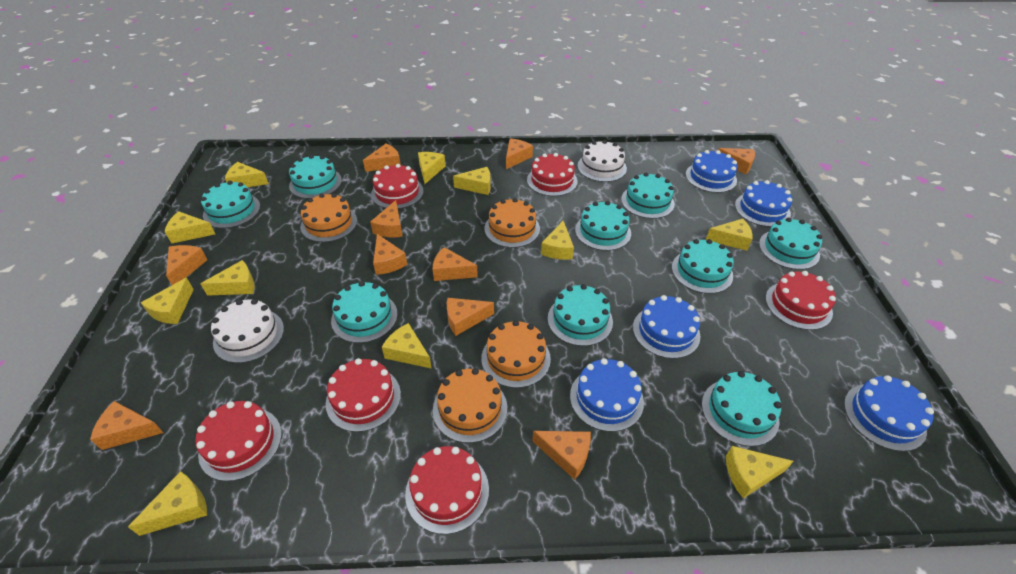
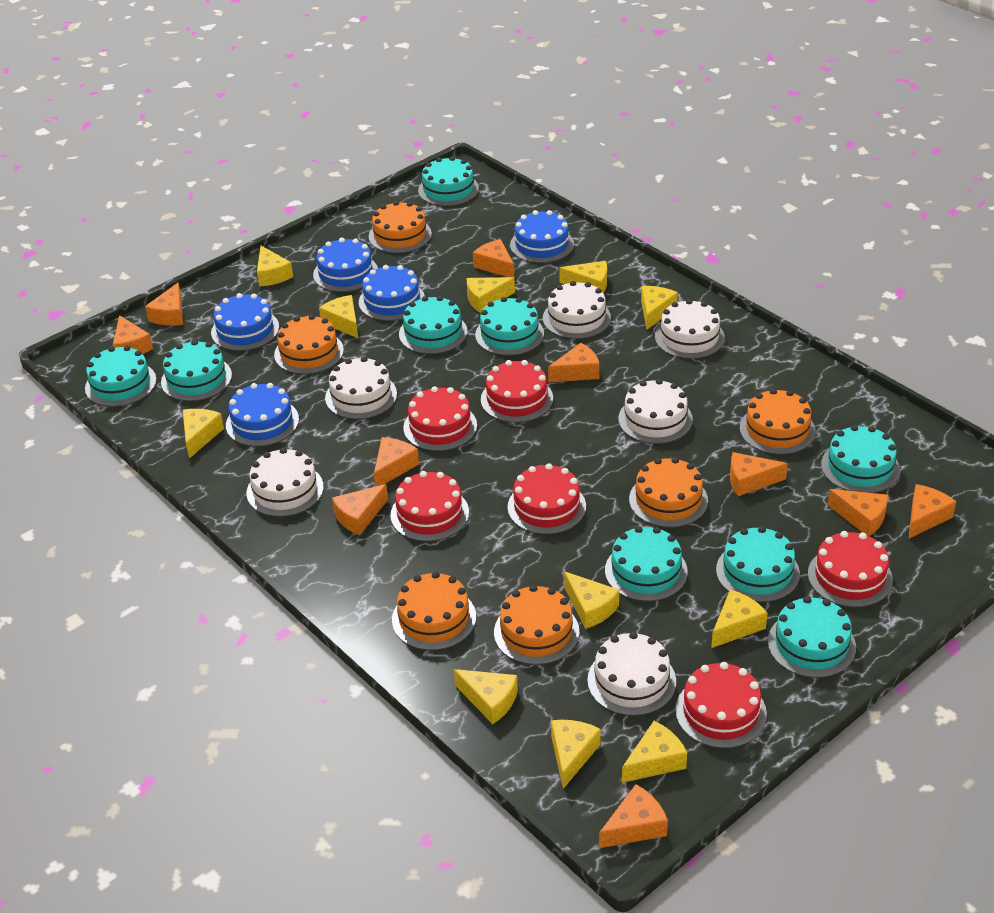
orange cake: [300,193,357,242] [433,368,507,443] [481,320,551,388] [484,198,540,248] = 4 -> [274,315,344,374] [369,201,432,253] [392,572,476,650] [494,585,579,665] [629,457,708,527] [740,388,816,455] = 6
white cake: [211,299,284,363] [578,140,627,182] = 2 -> [246,448,324,517] [325,356,397,419] [543,281,611,339] [587,632,676,716] [618,379,693,444] [655,299,725,359] = 6

